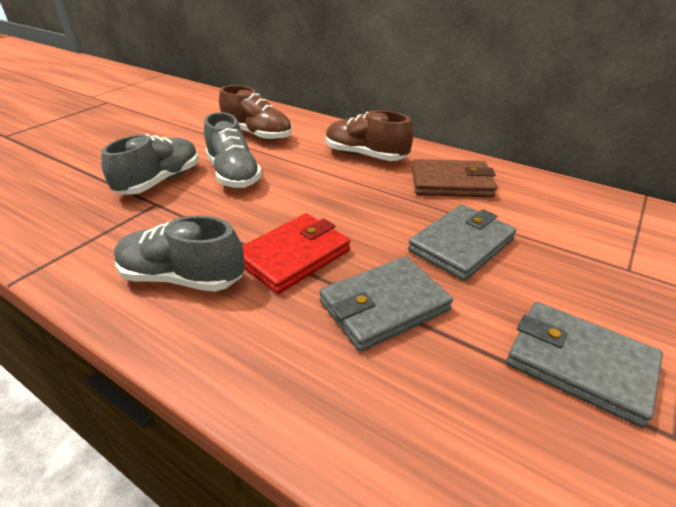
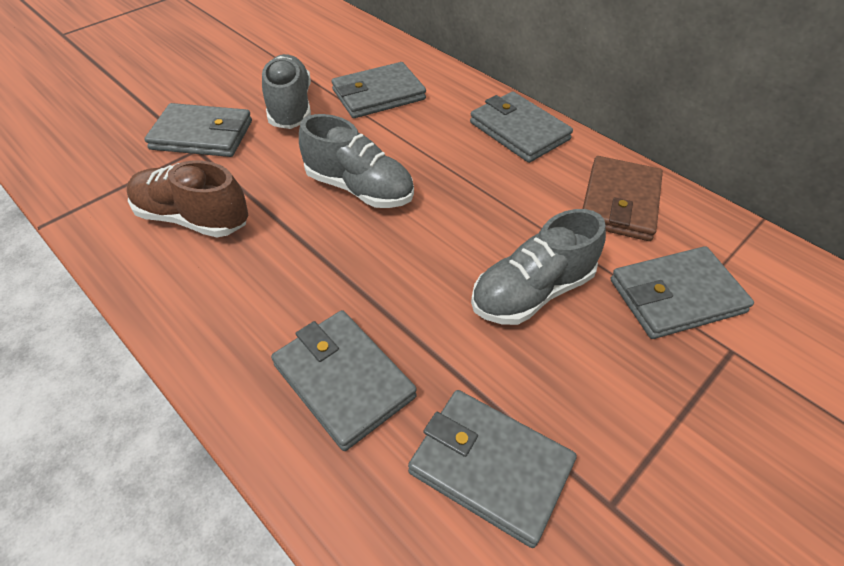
brown shoe: [219,85,292,141] [326,110,413,161] = 2 -> [127,160,248,237] = 1
grey wallet: [319,256,453,352] [408,204,516,281] [506,302,663,428] = 3 -> [144,103,252,157] [271,310,417,451] [332,62,426,118] [408,390,577,548] [470,92,573,163] [611,246,754,339] = 6
red wallet: [242,213,350,294] = 1 -> none = 0

